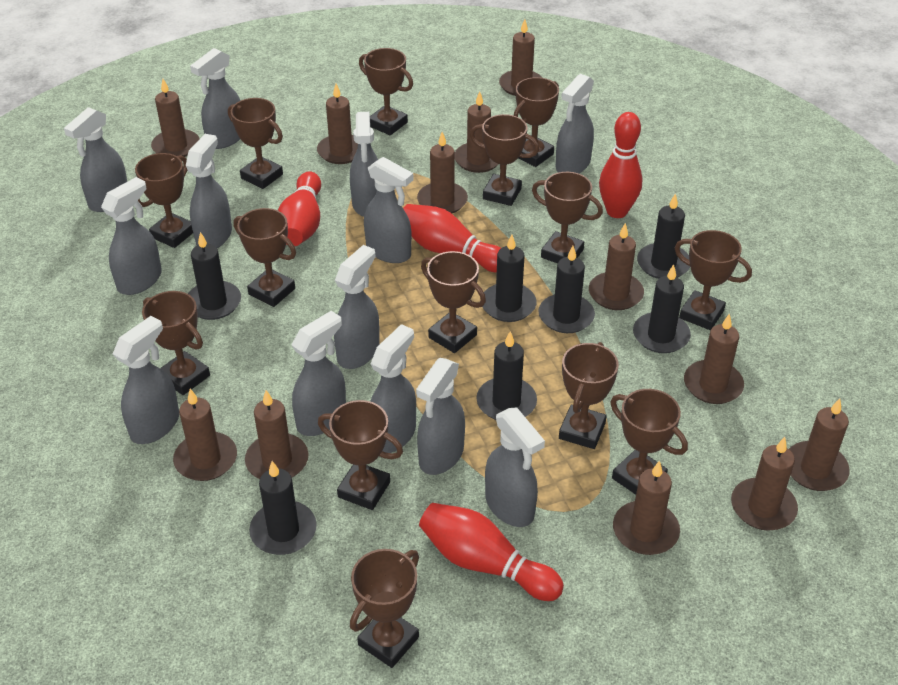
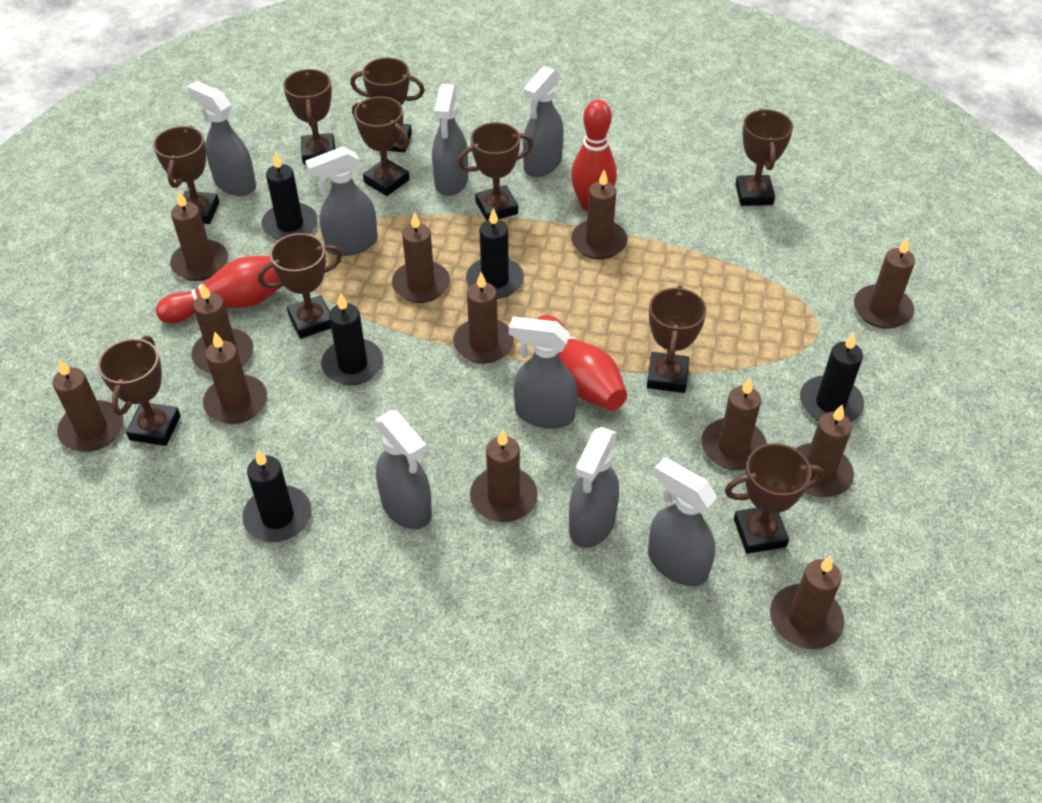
black candle: [188,232,241,320] [249,461,317,555] [477,331,537,420] [483,235,537,322] [538,246,595,333] [633,264,691,353] [637,193,690,279] = 7 -> [242,449,312,542] [261,152,317,240] [321,293,383,385] [466,208,524,299] [800,333,864,422] = 5
brown trophy: [135,153,193,248] [142,291,210,395] [228,98,283,189] [234,208,296,307] [318,400,403,510] [350,549,419,668] [359,48,413,135] [421,251,486,353] [470,114,539,206] [514,77,559,167] [532,172,603,263] [559,342,619,449] [610,389,688,495] [675,230,752,330] = 14 -> [98,336,181,446] [153,125,219,224] [258,233,342,339] [283,69,335,164] [350,58,425,152] [352,96,410,196] [458,122,533,221] [647,285,707,393] [725,443,824,554] [735,109,793,206] = 10
grey spray bottle: [64,107,127,212] [101,177,162,295] [113,316,179,444] [186,134,232,248] [190,48,241,149] [292,311,346,436] [334,245,380,369] [350,112,378,217] [364,157,414,263] [370,324,416,453] [416,358,465,475] [485,407,545,527] [556,74,594,173] = 13 -> [187,81,256,196] [305,146,378,256] [376,410,432,529] [432,84,468,196] [509,317,578,429] [523,66,564,177] [569,427,619,548] [648,457,717,586] = 8
red bowling pin: [278,171,321,246] [403,204,501,273] [419,503,564,601] [599,112,642,218] = 4 -> [156,256,280,324] [537,315,627,411] [571,100,617,212] = 3

